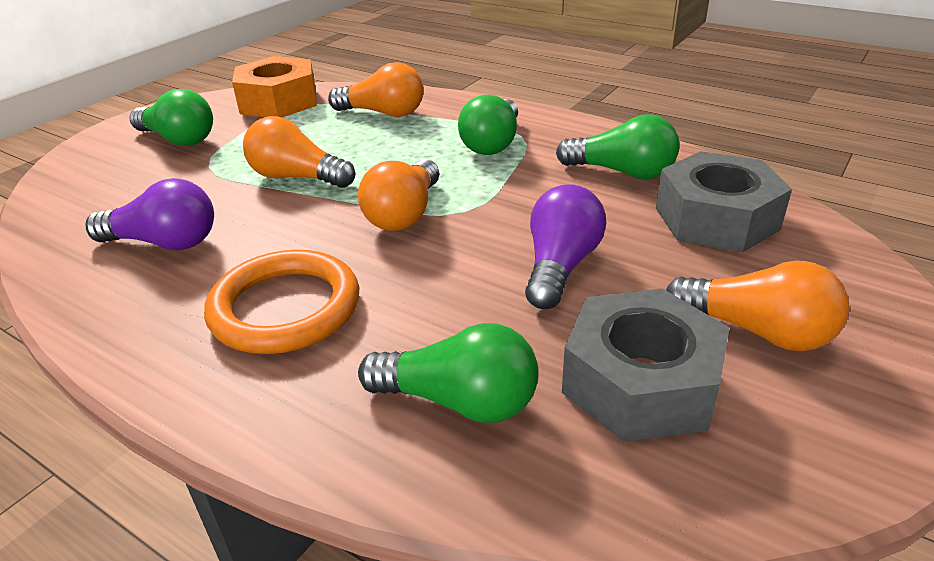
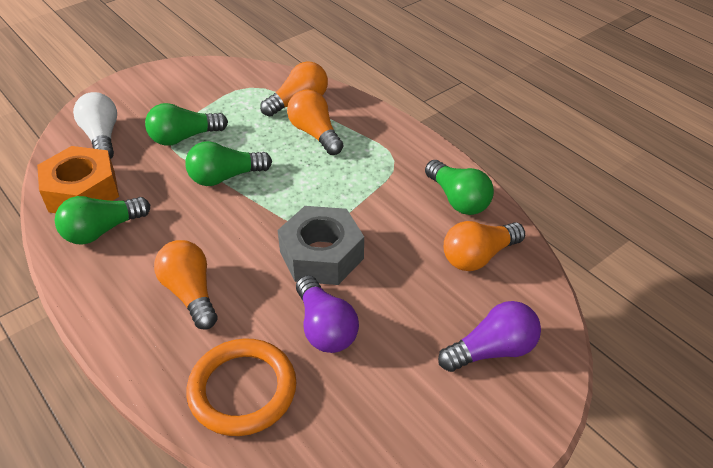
grey nut: [562,288,730,442] [656,151,792,252] = 2 -> [278,206,364,285] = 1
white light bulb: none = 0 -> [73,92,117,159] = 1

